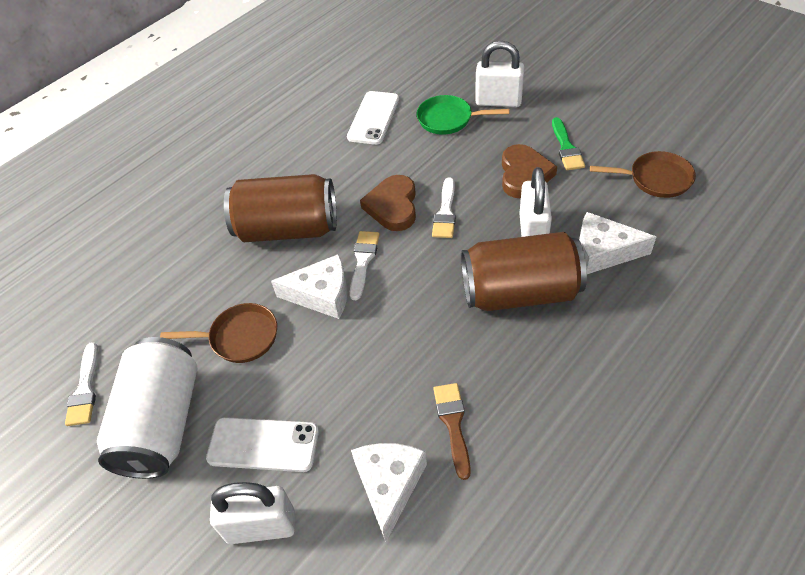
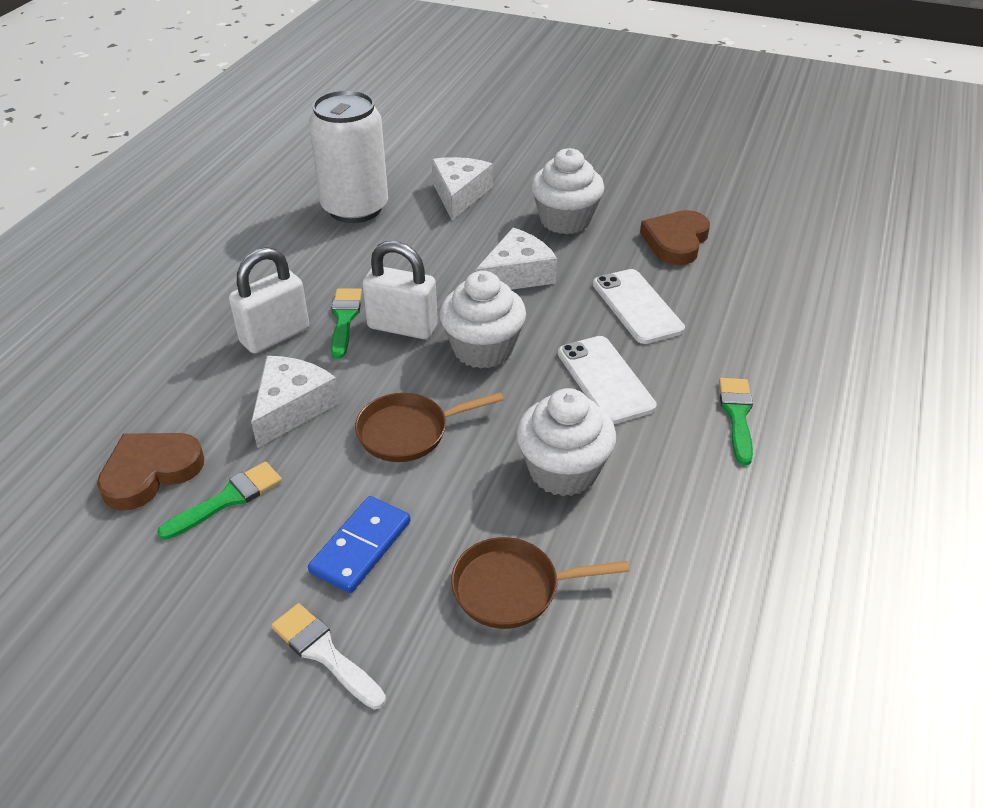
blue domino: none = 0 -> [308,496,411,593] = 1
brown brush: [433,383,471,480] = 1 -> none = 0
brown can: [224,174,337,242] [461,232,587,311] = 2 -> none = 0
green brush: [552,117,585,170] = 1 -> [157,461,282,540] [331,288,362,359] [719,378,753,465] = 3
green pan: [417,95,510,135] = 1 -> none = 0
white brush: [65,342,98,426] [350,231,380,300] [432,178,456,238] = 3 -> [271,603,386,709] = 1
white cupcake: none = 0 -> [440,271,526,369] [516,388,616,496] [531,148,604,234] = 3
white padlock: [210,482,295,544] [475,41,524,107] [519,167,552,237] = 3 -> [229,247,309,354] [362,241,438,339] = 2

